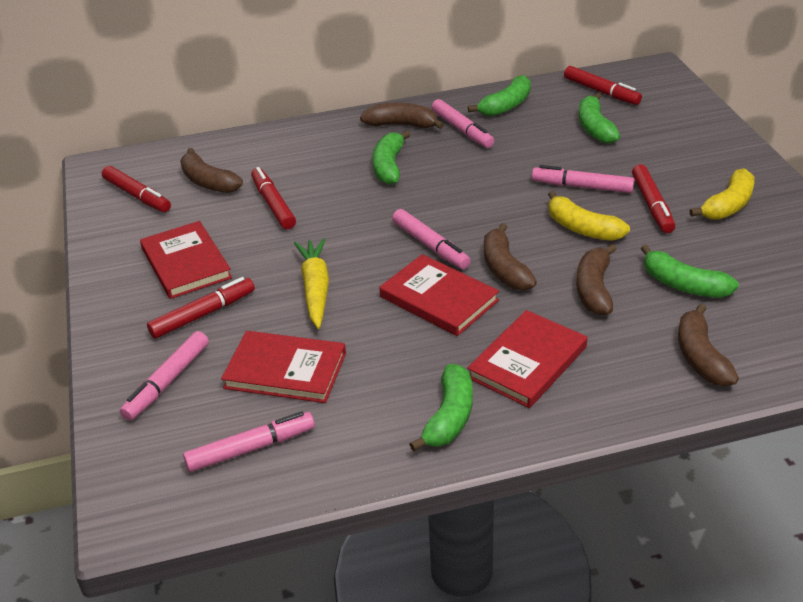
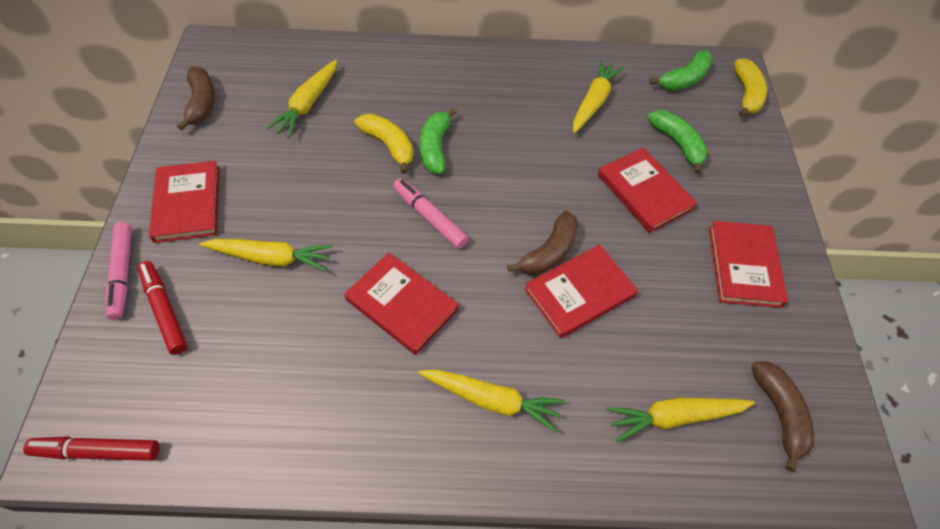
brown banana: [180,148,243,193] [360,103,444,129] [484,223,537,290] [576,244,617,316] [678,303,739,386] = 5 -> [177,67,215,130] [507,211,578,275] [751,362,814,472] = 3
green banana: [373,130,411,185] [409,364,473,451] [468,75,531,116] [579,93,620,143] [641,245,739,298] = 5 -> [420,107,457,174] [647,110,708,174] [649,50,713,91] = 3
pink marker: [120,331,209,421] [183,411,315,472] [392,209,471,269] [432,99,494,148] [532,165,634,193] = 5 -> [106,222,132,320] [393,178,468,249] = 2
red book: [140,221,232,299] [221,331,346,403] [379,254,499,336] [467,310,587,408] = 4 -> [149,161,219,243] [344,252,459,355] [524,244,638,338] [598,147,697,233] [709,221,788,308] = 5
red marker: [102,166,171,212] [147,277,255,339] [251,167,296,229] [564,66,642,105] [632,164,675,233] = 5 -> [23,436,159,461] [138,261,187,355] = 2
yellow carrot: [294,238,329,329] = 1 -> [199,239,333,272] [267,60,337,137] [418,369,565,433] [573,59,624,133] [607,398,755,442] = 5

